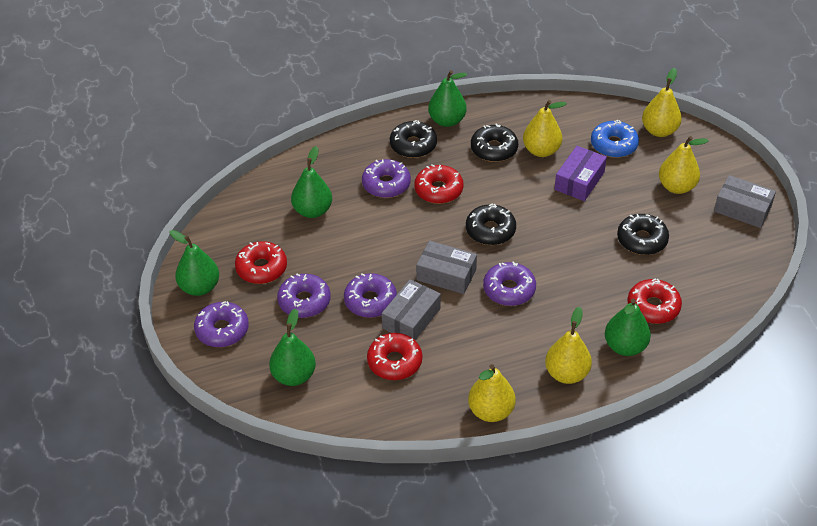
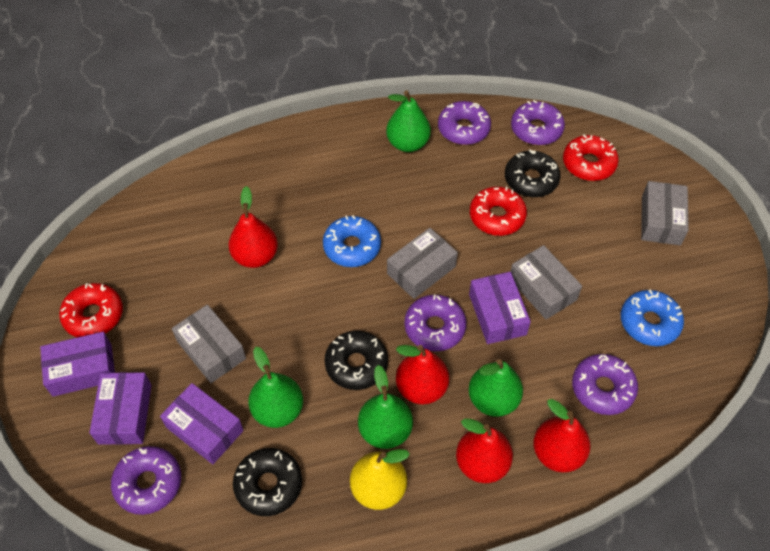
black donut: [390,120,437,158] [466,203,516,245] [471,123,518,162] [617,214,669,255] = 4 -> [233,448,302,516] [325,331,388,390] [505,150,561,197] = 3
blue donut: [591,120,639,158] = 1 -> [323,215,381,267] [621,289,684,346] = 2
green pear: [169,230,219,296] [269,309,316,386] [291,146,332,218] [428,70,467,127] [605,299,651,356] = 5 -> [248,347,303,428] [358,365,413,449] [386,90,431,152] [468,359,523,417] = 4
grey box: [382,279,441,341] [416,241,477,294] [714,175,776,228] = 3 -> [172,305,246,383] [387,228,458,299] [510,245,582,320] [641,181,689,245] = 4
purple box: [555,146,607,201] = 1 -> [40,332,115,397] [89,372,152,445] [160,383,244,464] [469,272,531,344] = 4
red donut: [235,241,287,284] [367,333,422,380] [414,164,464,204] [627,278,682,324] = 4 -> [59,283,123,338] [470,187,527,236] [563,134,619,181] = 3
red pear: none = 0 -> [228,186,278,268] [396,345,449,405] [456,419,513,483] [533,399,591,472] = 4
yellow pear: [468,364,516,422] [523,100,567,157] [545,307,592,384] [642,68,682,137] [659,136,709,194] = 5 -> [350,449,410,510] = 1

